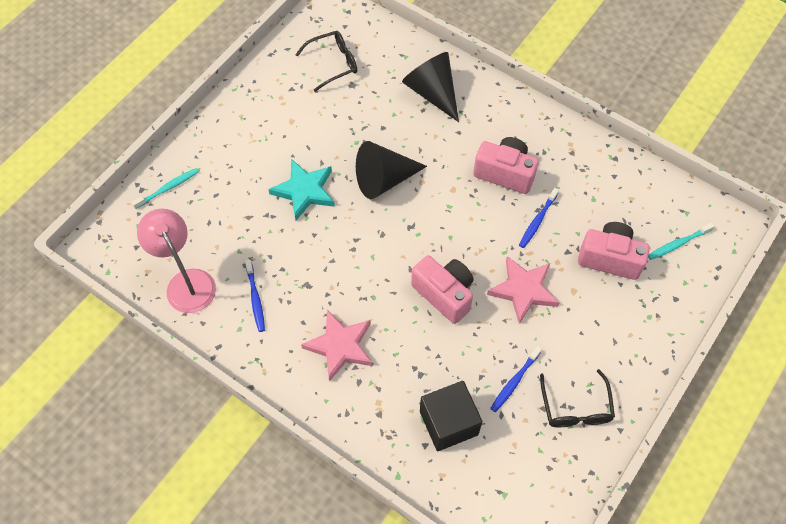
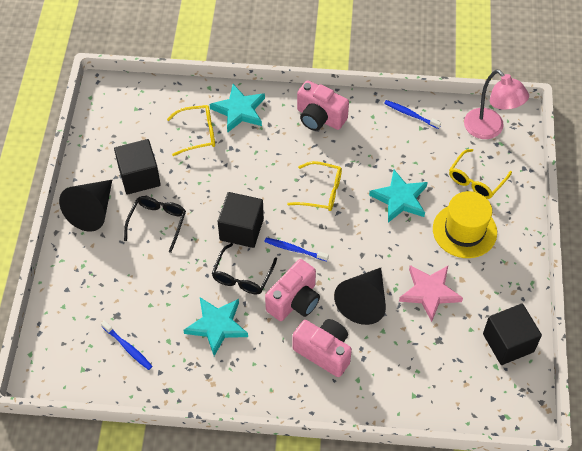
black cube: [420,381,482,451] = 1 -> [114,139,161,195] [218,192,264,248] [483,303,542,365] = 3
pink star: [301,310,373,382] [487,256,560,324] = 2 -> [399,265,463,322] = 1
turquoise star: [268,159,335,220] = 1 -> [183,297,248,356] [210,84,265,133] [369,170,428,223] = 3
turquoise toothbrush: [131,168,199,209] [648,222,715,260] = 2 -> none = 0
yellow glasses: none = 0 -> [167,105,215,156] [287,161,342,211] [449,149,512,199] = 3
yellow hat: none = 0 -> [433,191,497,258] = 1

